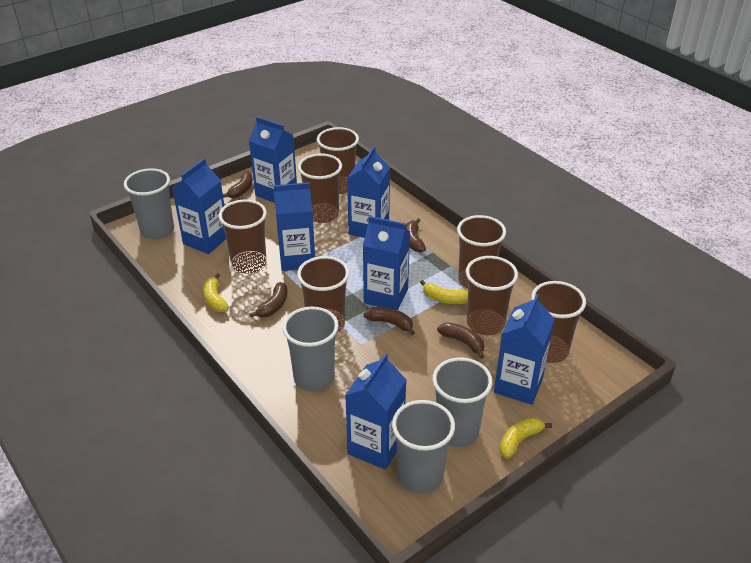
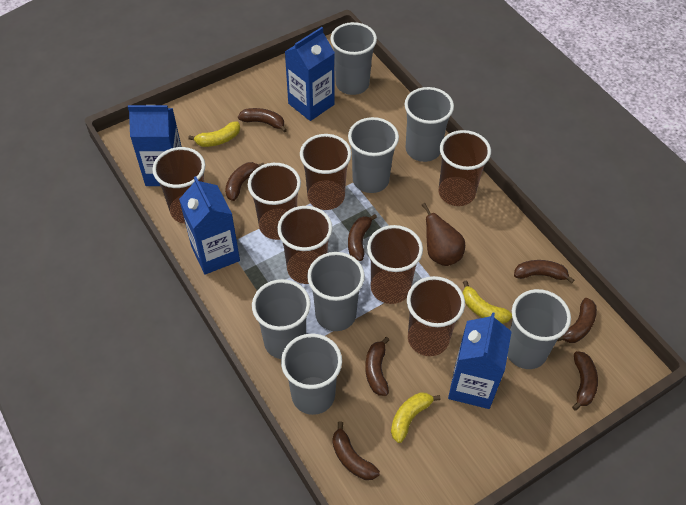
blue carton: [172,158,226,254] [249,117,297,203] [273,182,315,271] [345,353,406,470] [347,146,390,238] [363,216,410,310] [494,294,555,405] = 7 -> [128,105,182,186] [179,176,240,275] [285,27,335,121] [448,312,512,409] = 4
brown banana: [223,171,253,198] [249,282,287,318] [363,307,415,335] [405,218,426,252] [437,322,484,358] = 5 -> [225,162,264,201] [238,108,287,132] [332,422,380,480] [348,214,377,261] [365,337,389,396] [514,260,574,283] [557,298,597,343] [572,351,598,411] = 8
brown pear: none = 0 -> [422,203,465,266] = 1
grey cup: [124,168,174,240] [282,306,339,391] [392,400,455,494] [432,357,493,447] = 4 -> [252,279,311,359] [281,333,342,415] [307,252,365,331] [331,22,377,95] [348,117,399,193] [404,87,454,162] [507,289,571,369] = 7

